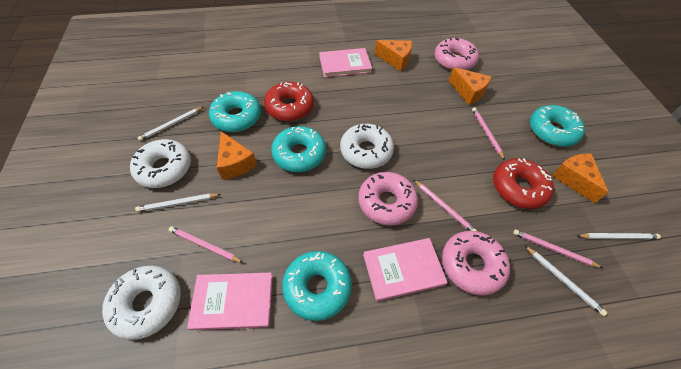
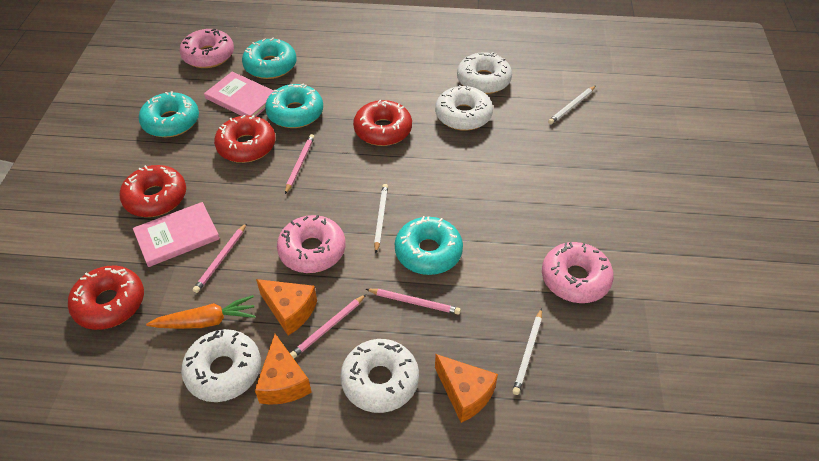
orange carrot: none = 0 -> [146,295,256,329] = 1
orange cheese: [217,132,257,180] [375,40,412,71] [448,67,492,105] [551,154,608,203] = 4 -> [255,334,312,405] [256,279,317,335] [435,354,498,423] = 3
pink book: [187,273,273,330] [319,48,372,77] [363,238,448,301] = 3 -> [133,202,220,267] [204,72,274,116] = 2
red donut: [264,82,314,121] [493,158,554,209] = 2 -> [68,266,144,330] [120,165,186,217] [214,115,276,163] [353,100,412,146] = 4
white donut: [102,266,181,340] [130,139,191,188] [340,124,394,169] = 3 -> [181,329,261,402] [340,339,419,413] [435,85,493,131] [457,52,512,94] = 4
white pencil: [135,193,221,212] [137,107,203,141] [524,245,607,316] [577,233,661,239] = 4 -> [374,184,388,253] [512,308,542,395] [548,86,596,124] = 3

